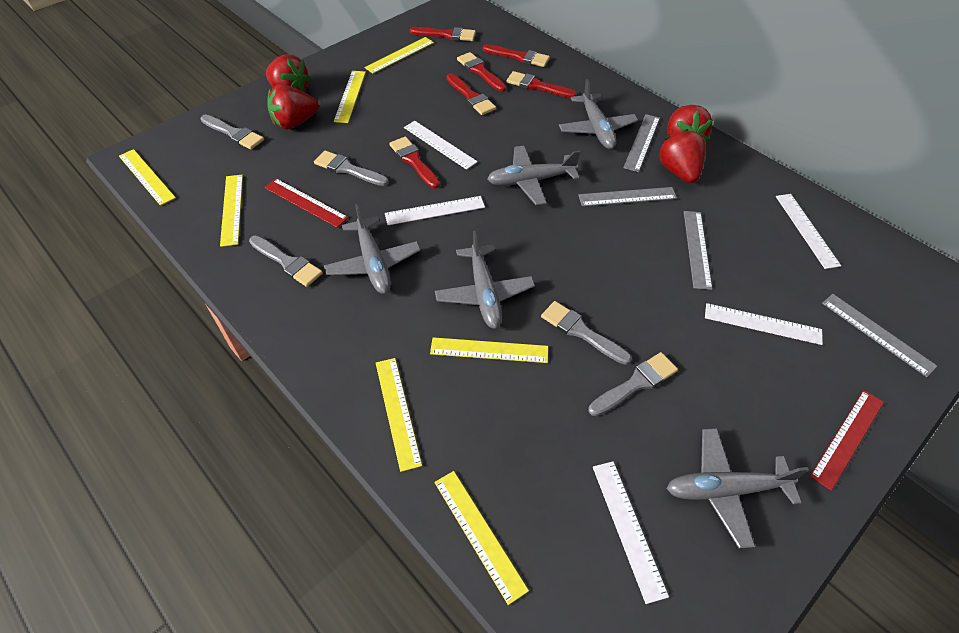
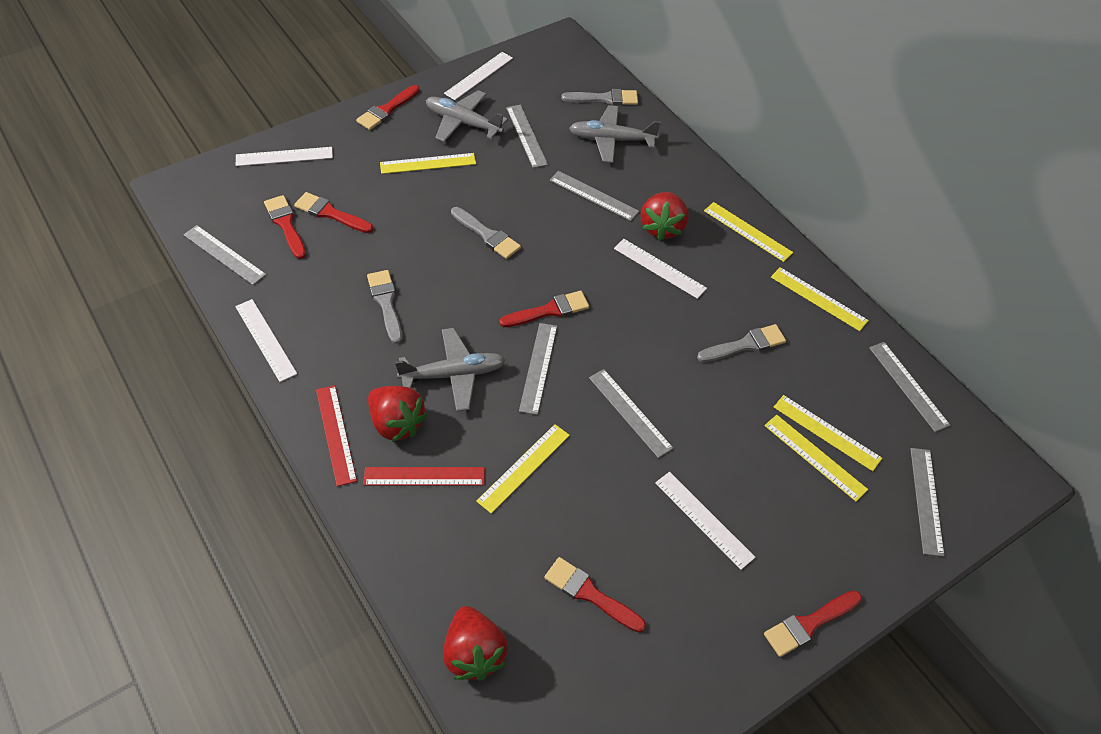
grey brush: [201,115,264,150] [249,235,323,287] [314,150,389,186] [541,301,632,365] [589,352,678,416] = 5 -> [367,270,402,344] [451,207,521,259] [561,89,638,105] [697,324,786,362] = 4
grey plane: [324,204,421,294] [435,231,535,329] [487,146,580,205] [559,79,638,149] [666,428,809,549] = 5 -> [395,328,506,412] [426,90,508,142] [569,105,661,163] = 3
grey ruler: [578,187,677,206] [623,114,660,172] [684,211,712,290] [822,294,937,377] = 4 -> [183,225,266,285] [506,105,548,168] [519,323,557,415] [550,171,639,221] [589,369,673,458] [869,342,950,432] [910,448,945,557] = 7
red strawberry: [266,54,311,92] [267,84,319,130] [658,129,706,183] [667,105,713,142] = 4 -> [368,386,428,442] [443,606,508,681] [641,192,689,241] = 3
yellow ruler: [119,149,176,206] [220,175,243,247] [334,71,366,123] [364,37,434,74] [376,358,422,472] [430,337,548,363] [434,471,529,605] = 7 -> [380,153,476,174] [476,424,570,514] [704,202,793,262] [764,415,868,502] [771,267,869,331] [774,395,882,471] = 6

